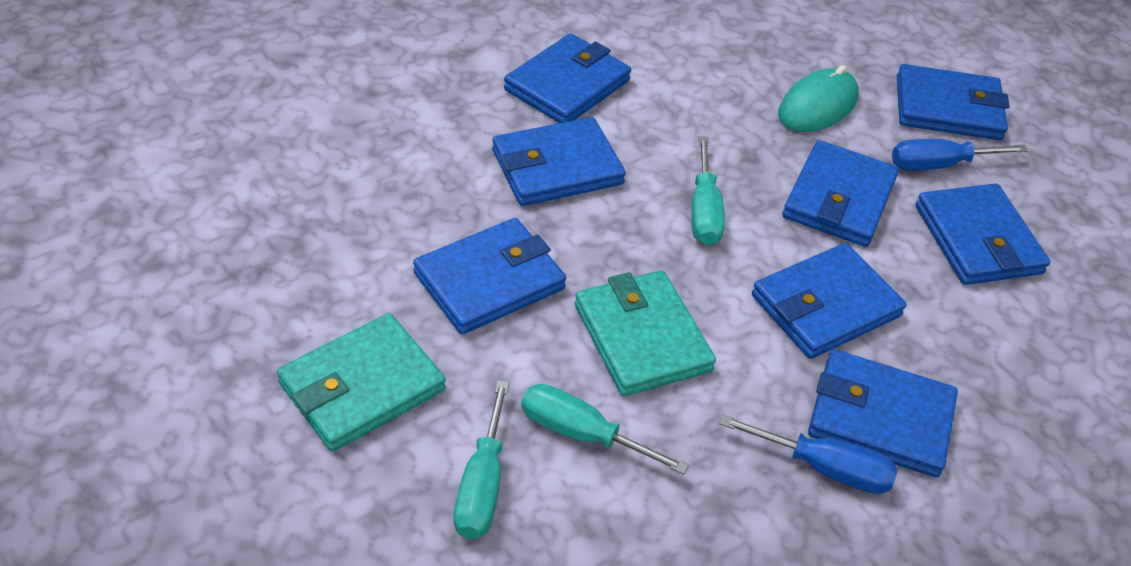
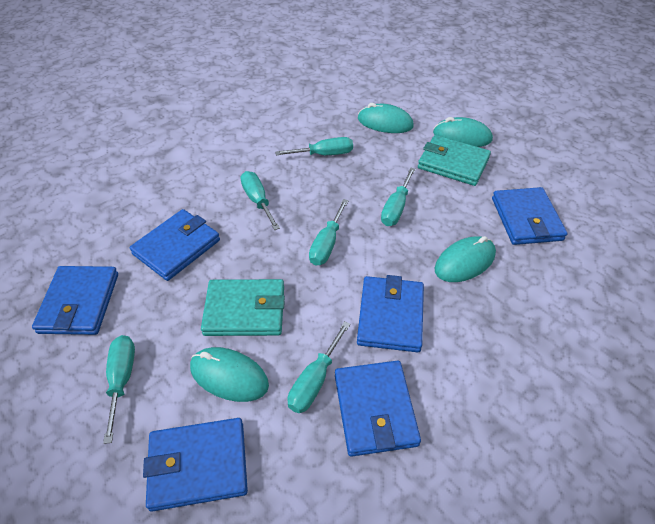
blue screwdriver: [719,415,897,494] [892,139,1028,171] = 2 -> none = 0
blue wallet: [413,218,566,335] [492,117,626,206] [504,33,631,123] [752,243,906,359] [783,140,899,247] [808,349,958,477] [897,64,1010,140] [916,183,1050,285] = 8 -> [32,266,118,335] [130,209,220,281] [143,418,248,511] [335,361,421,457] [357,275,424,352] [492,187,567,245] = 6
turquoise mouse: [778,65,859,132] = 1 -> [190,347,269,402] [358,103,414,133] [433,117,493,147] [435,236,496,282] = 4
turquoise screwdriver: [454,380,509,539] [521,384,689,475] [692,136,725,245] = 3 -> [103,335,135,444] [240,171,280,230] [275,137,353,155] [287,321,351,413] [309,199,349,266] [381,167,415,226] = 6

